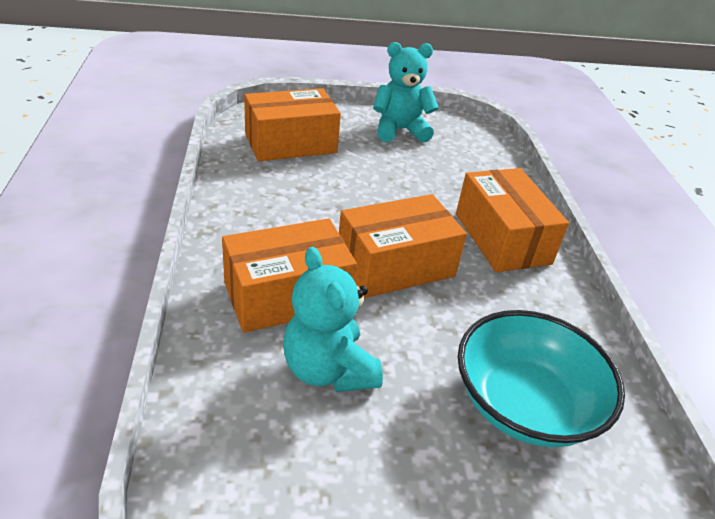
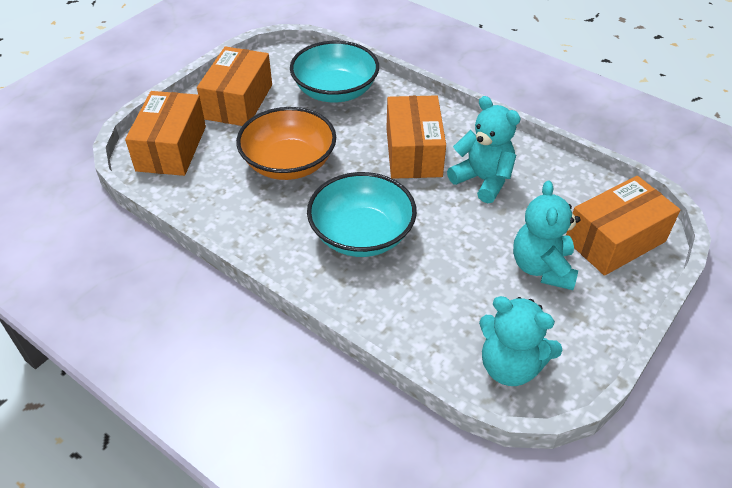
orange bowl: none = 0 -> [236,107,336,180] = 1
turquoise bowl: [458,310,625,447] = 1 -> [290,41,379,102] [307,172,417,257] = 2
turquoise teddy bear: [283,247,383,392] [373,42,439,143] = 2 -> [447,96,521,203] [479,296,562,386] [513,180,581,290] = 3

